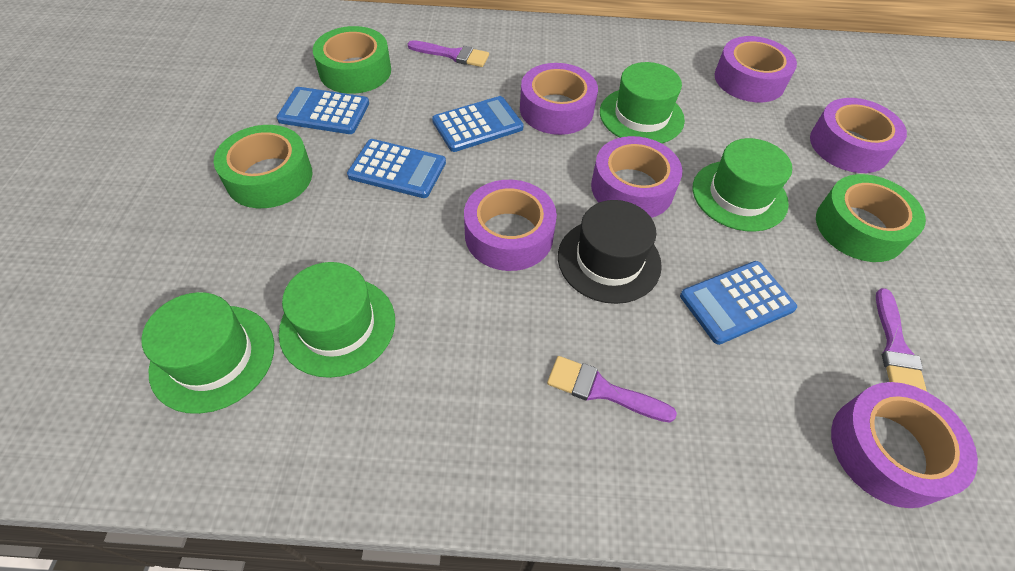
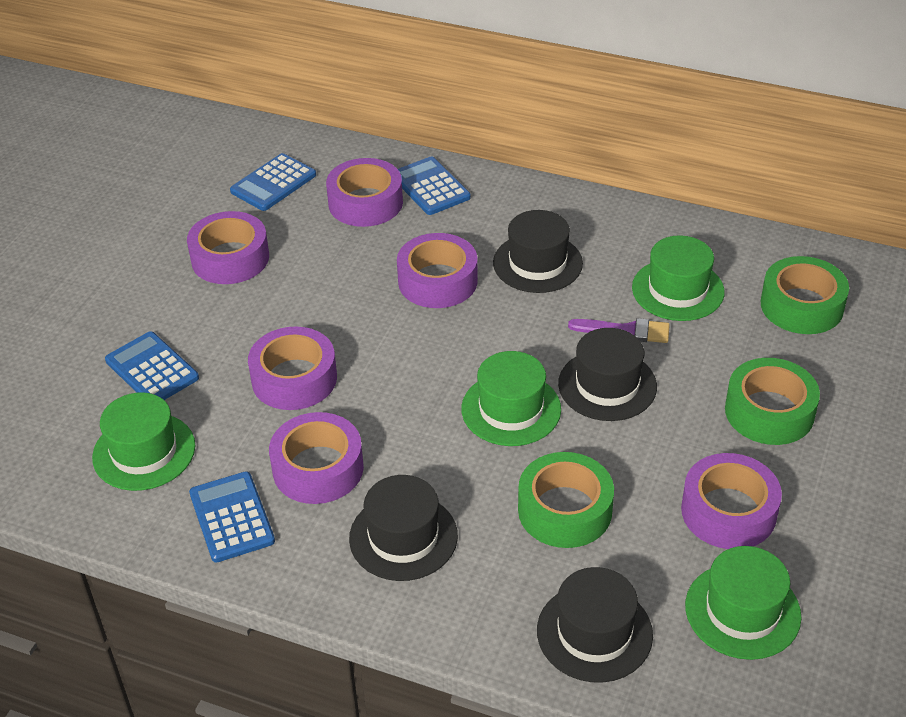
black hat: [558,200,662,304] = 1 -> [349,475,458,581] [493,210,583,293] [537,567,653,683] [558,328,657,421] = 4
purple brush: [408,40,489,67] [547,356,677,423] [876,288,927,392] = 3 -> [568,318,670,343] = 1

